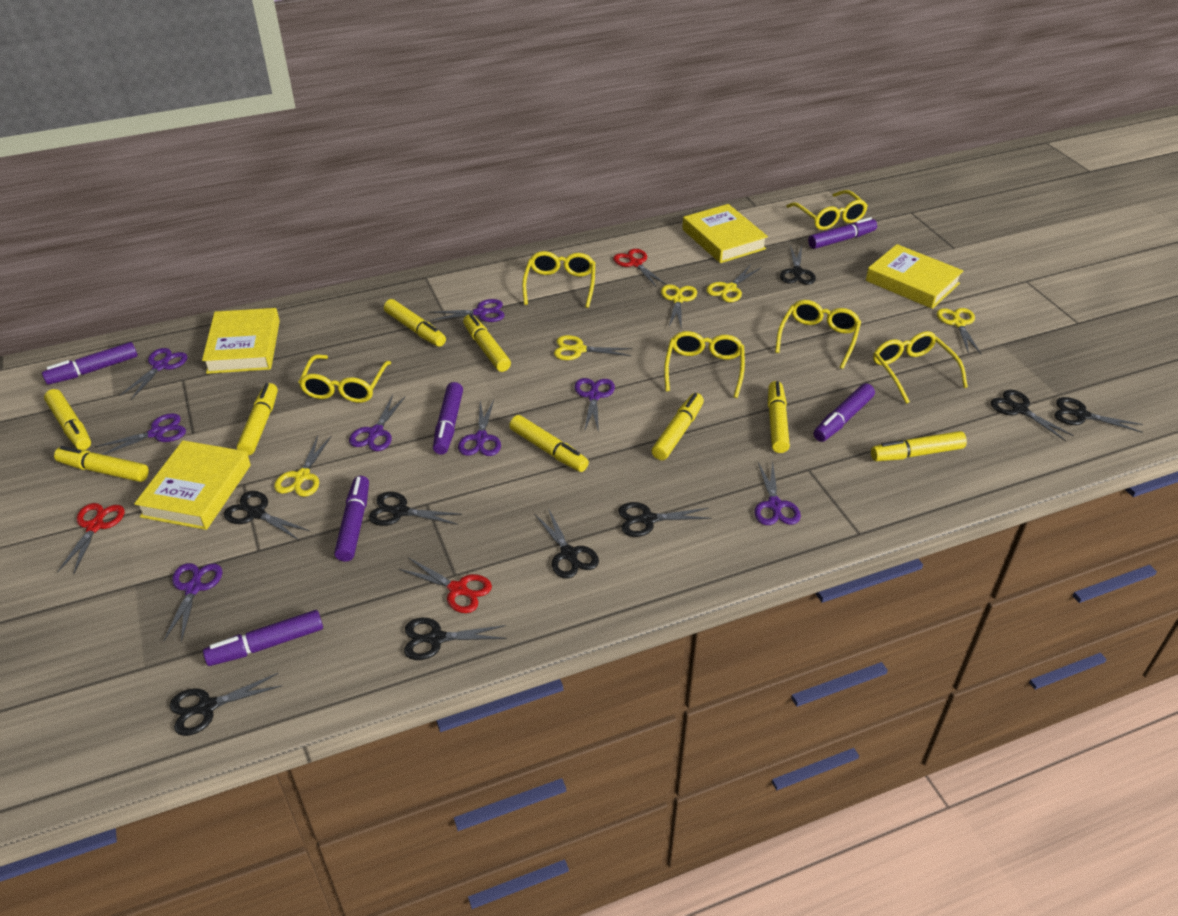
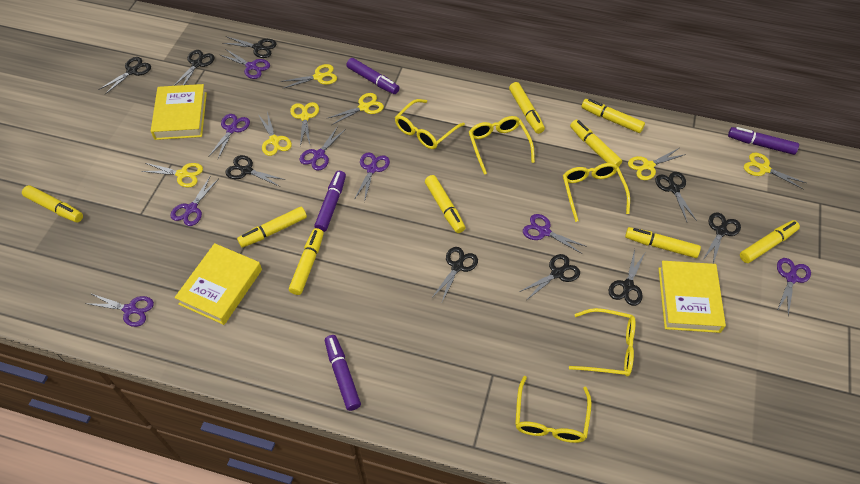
purple marker: [42,342,138,385] [203,610,323,666] [334,476,369,562] [433,382,463,455] [808,217,877,249] [813,383,875,442] = 6 -> [314,171,346,232] [325,335,361,411] [346,58,399,94] [728,127,799,155] = 4
red scissors: [57,503,125,575] [398,557,492,613] [613,249,667,288] = 3 -> none = 0
yellow book: [134,440,251,530] [202,308,280,374] [682,204,768,263] [866,244,963,309] = 4 -> [151,84,207,140] [175,243,262,325] [658,261,726,333] = 3
yellow glasses: [299,354,391,403] [522,251,595,308] [664,331,745,398] [775,300,861,369] [786,190,868,230] [873,331,968,404] = 6 -> [395,99,465,149] [469,116,535,175] [515,376,592,443] [563,163,630,222] [569,308,636,377] = 5
yellow scissors: [274,436,331,497] [554,335,632,360] [661,284,697,327] [706,265,761,302] [937,308,981,354] = 5 -> [141,163,203,187] [258,112,292,156] [280,64,337,89] [290,102,319,146] [328,93,384,125] [628,148,686,180] [744,152,806,190] = 7

